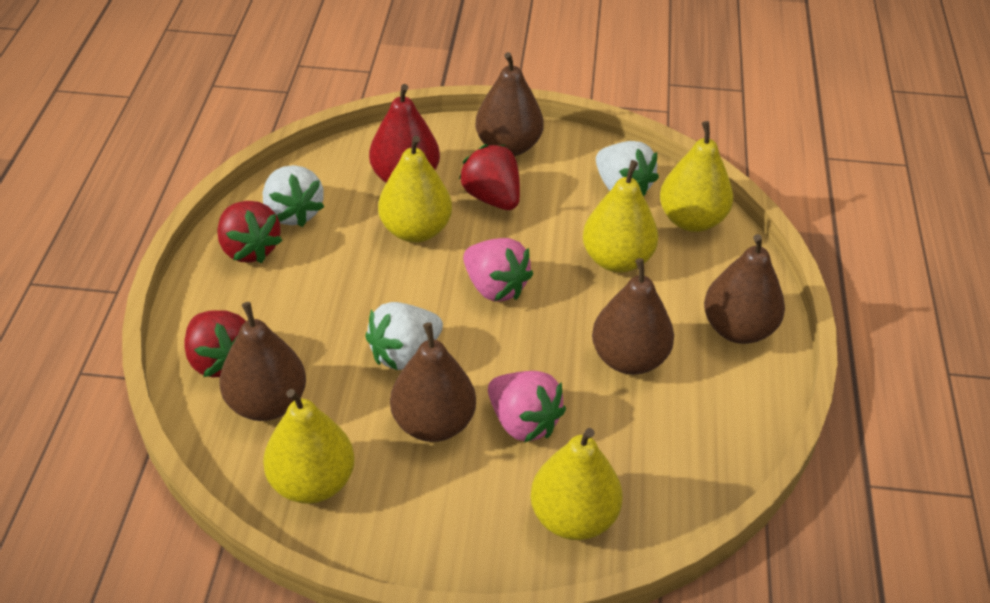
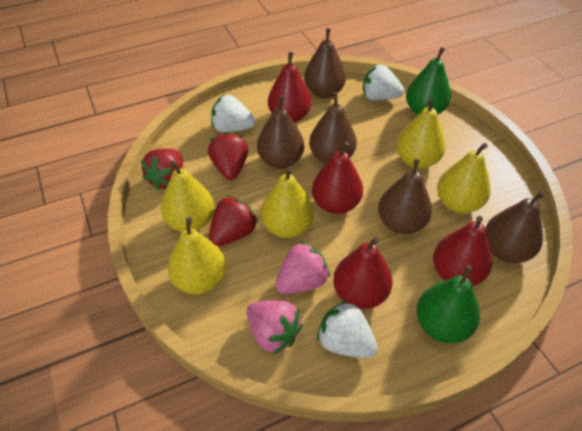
green pear: none = 0 -> [406,47,451,115] [417,265,480,343] = 2
red pear: [369,84,440,183] = 1 -> [268,52,312,123] [312,141,363,214] [333,236,393,309] [433,216,493,286] = 4

